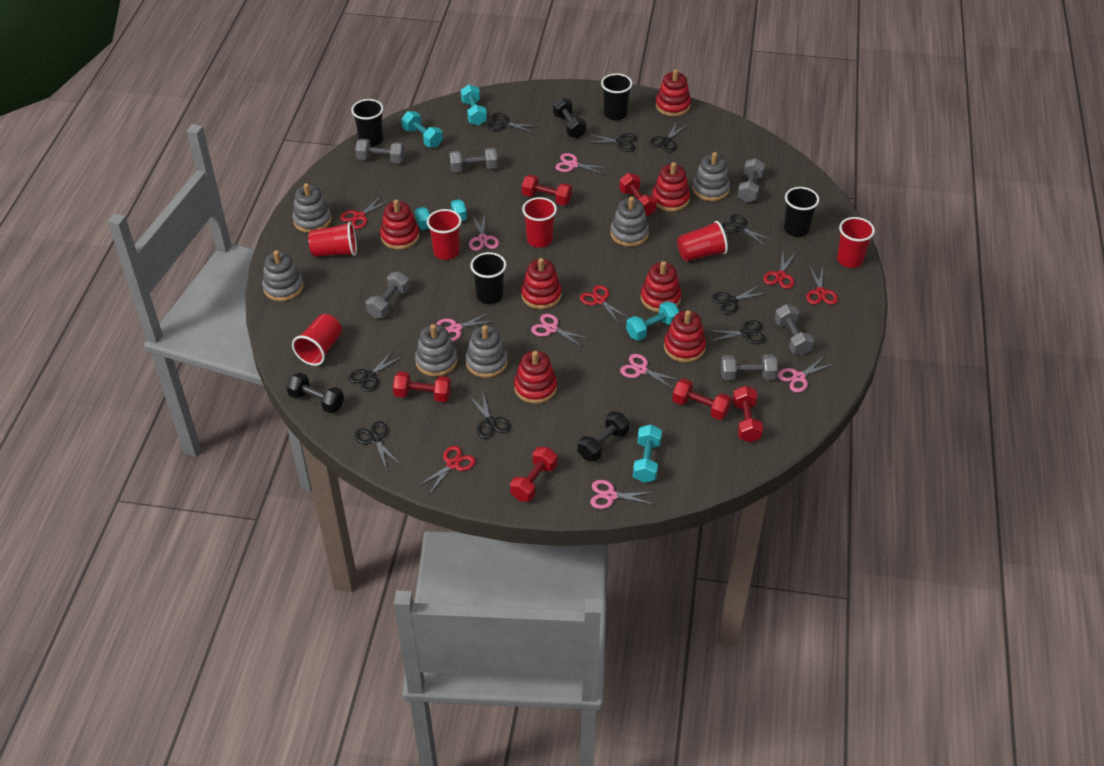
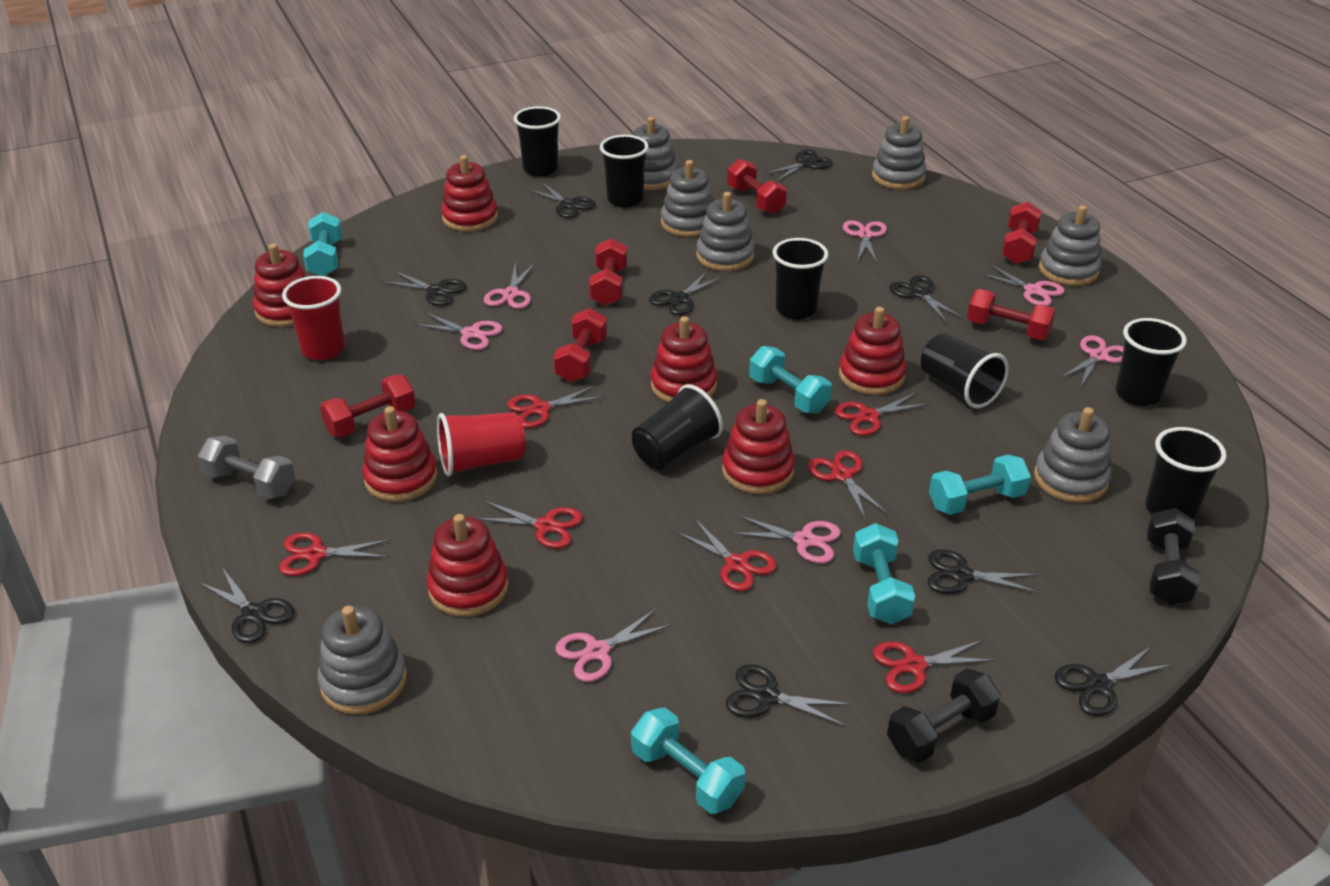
black cup: [351,99,384,147] [470,252,507,304] [601,73,633,120] [784,187,820,237] = 4 -> [514,106,561,176] [600,135,649,207] [632,384,723,469] [772,238,828,319] [921,333,1009,408] [1115,318,1187,406] [1145,427,1226,520] = 7
black dumbbell: [286,373,344,413] [553,98,586,138] [578,412,629,462] = 3 -> [887,668,1001,763] [1147,508,1200,605] = 2
grey dumbbell: [355,139,405,163] [366,272,410,318] [449,148,498,172] [721,354,778,380] [738,158,765,202] [775,304,814,355] = 6 -> [198,436,295,499] = 1
grey stacking toy: [262,250,303,301] [292,183,332,233] [415,324,458,377] [465,325,508,378] [610,197,649,247] [692,152,730,201] = 6 -> [317,606,407,715] [633,117,678,190] [661,160,714,237] [696,192,755,271] [872,116,926,189] [1034,407,1111,503] [1039,205,1101,286] = 7
red cup: [292,314,342,366] [308,222,357,257] [427,209,462,260] [522,197,557,248] [677,221,728,261] [837,217,875,268] = 6 -> [282,276,345,360] [437,412,526,477] = 2
red scissors: [340,195,391,229] [418,446,476,494] [580,285,629,323] [763,252,796,289] [806,265,838,305] = 5 -> [279,532,391,576] [476,501,583,549] [507,385,605,428] [676,518,777,591] [808,450,888,520] [835,392,931,436] [873,640,996,693] = 7

